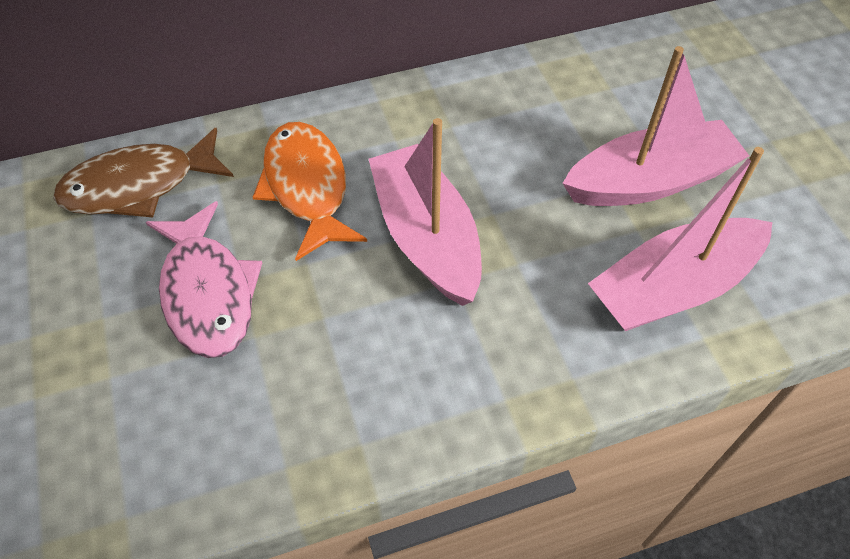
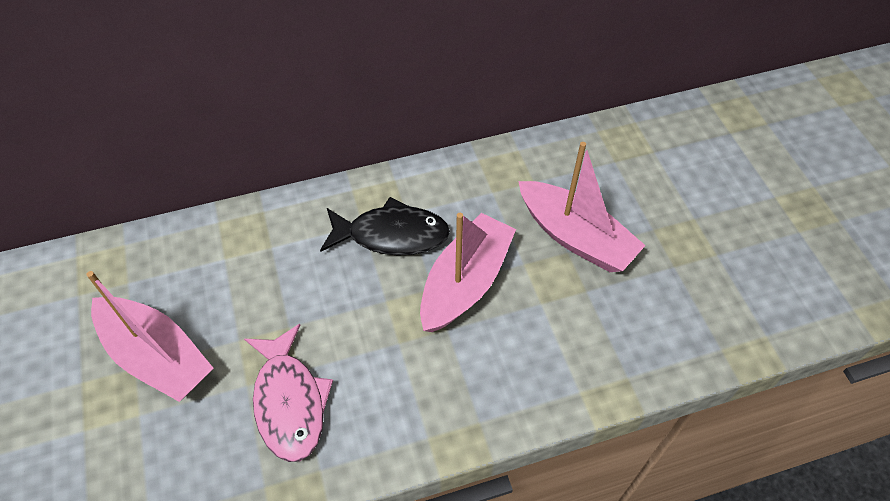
black fish: none = 0 -> [320,197,450,256] = 1
brown fish: [53,128,234,218] = 1 -> none = 0
orange fish: [253,122,367,261] = 1 -> none = 0

